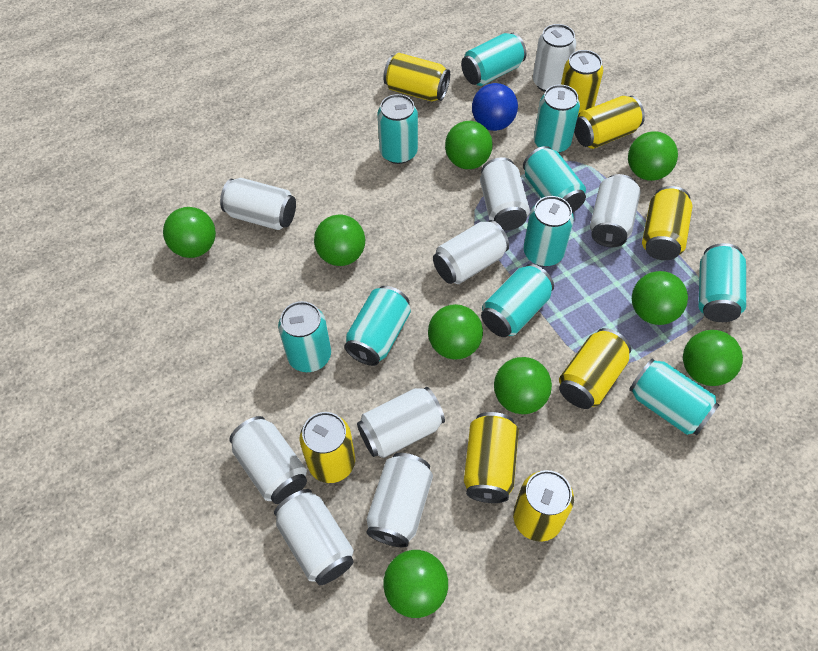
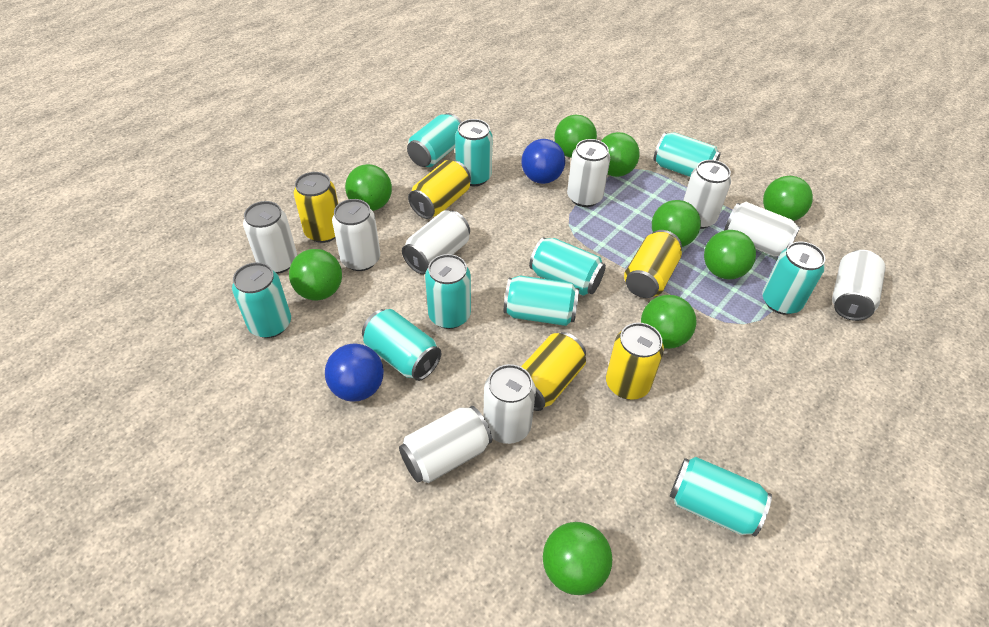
blue ball: [472,83,518,131] = 1 -> [325,344,384,402] [521,139,565,184] = 2
yellow can: [300,412,355,483] [383,53,450,102] [464,412,519,503] [513,470,574,542] [559,328,631,409] [561,50,603,114] [574,96,645,149] [642,186,693,260] = 8 -> [294,172,338,243] [408,160,471,219] [521,332,586,411] [606,322,664,400] [624,230,682,298] = 5

